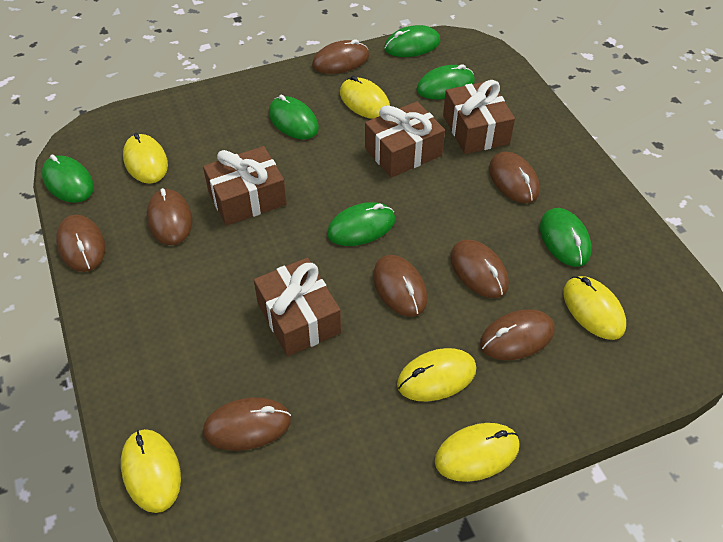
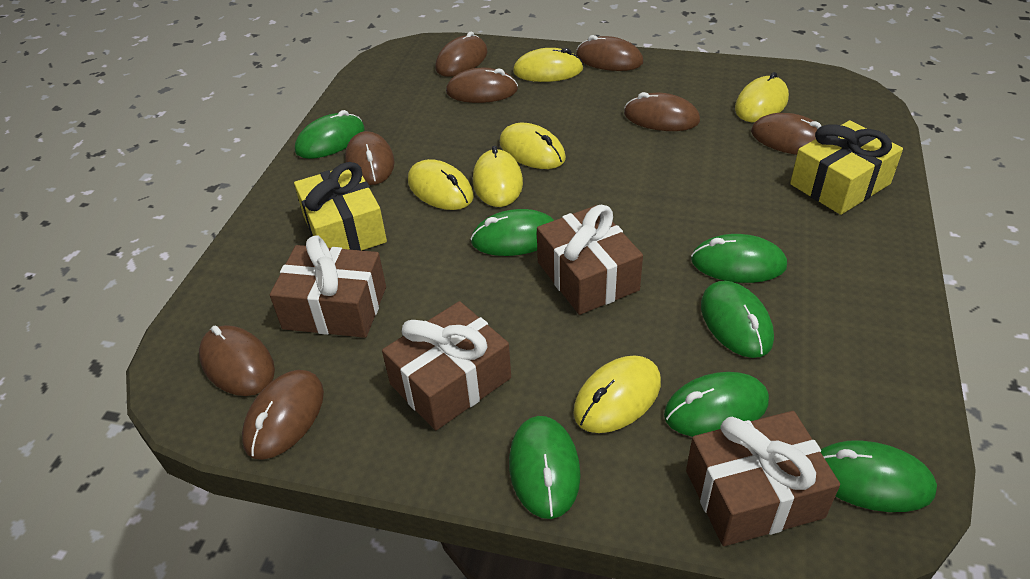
green mouse: [42,155,94,203] [269,95,319,139] [327,202,395,246] [384,25,441,57] [416,64,475,99] [540,208,591,267] = 6 -> [295,110,364,159] [470,209,554,256] [509,416,581,519] [664,372,769,437] [691,234,787,283] [701,281,774,358] [821,440,937,512] = 7
yellow gift: none = 0 -> [294,162,387,251] [790,120,903,215] = 2

